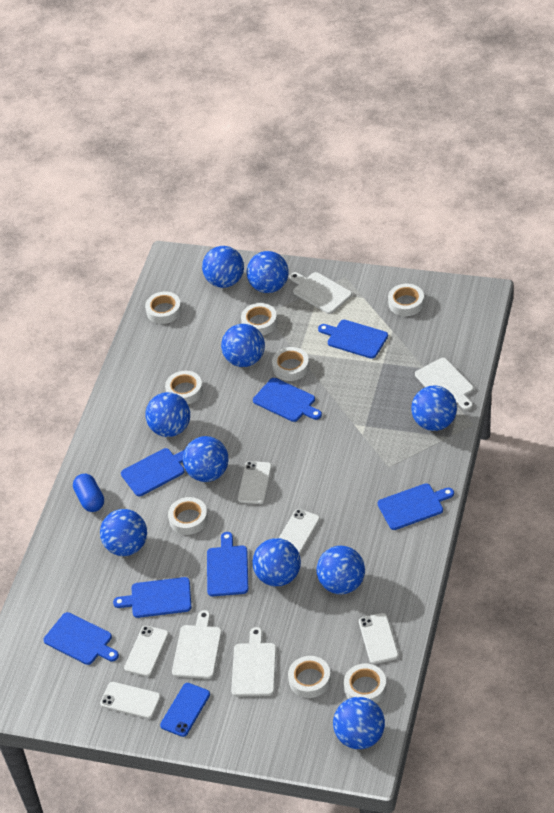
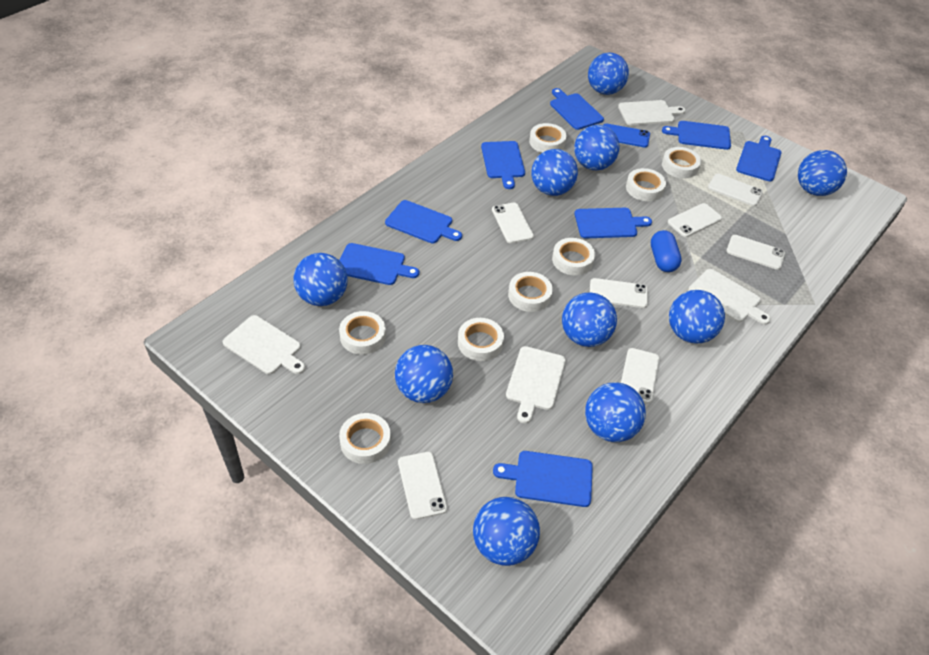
blue cutting board: [44,612,119,665] [113,577,191,618] [121,448,185,496] [207,532,248,596] [253,378,322,422] [318,320,388,359] [378,483,454,530] = 7 -> [339,243,419,285] [385,200,462,243] [481,141,525,189] [493,451,593,507] [550,88,604,130] [574,208,652,238] [662,121,731,150] [736,136,781,181] = 8
white phone: [100,682,161,719] [124,626,169,677] [238,461,272,504] [279,509,320,555] [359,613,399,664] = 5 -> [398,452,447,520] [492,203,534,243] [590,278,648,308] [621,348,660,404] [668,203,722,237] [708,174,763,206] [726,235,785,270] = 7

